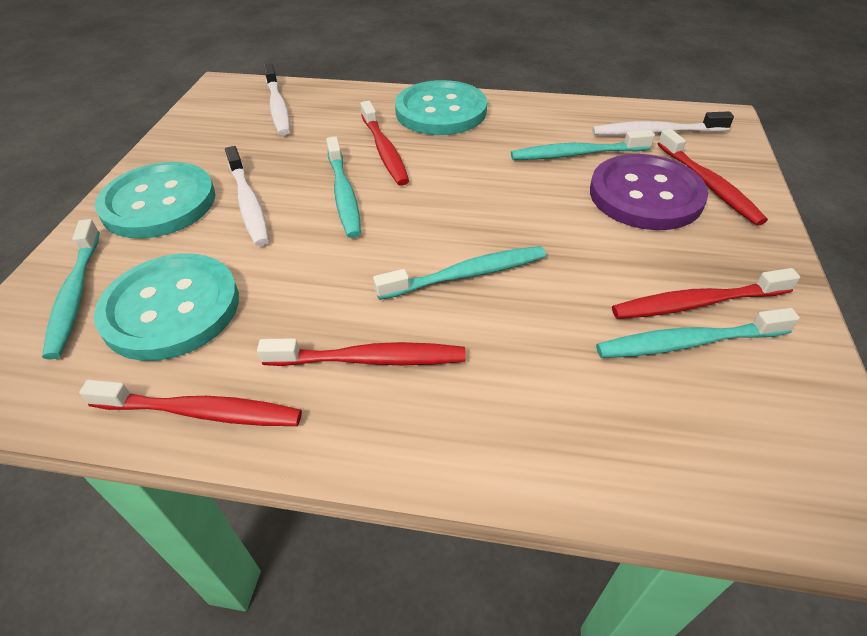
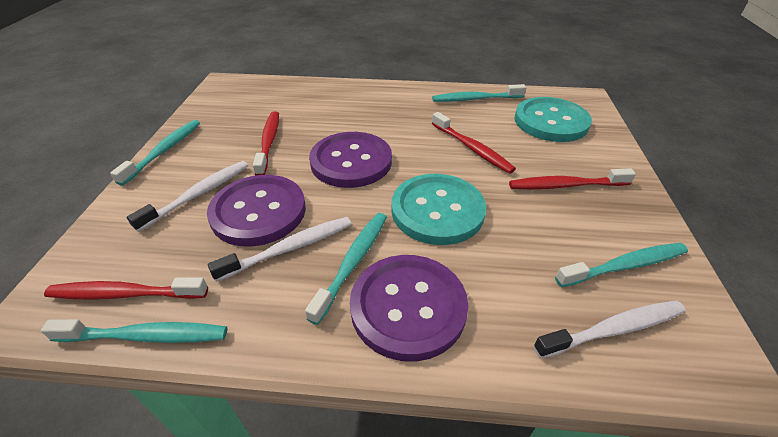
purple button: [590,154,708,230] = 1 -> [207,175,306,247] [309,132,392,188] [350,255,468,362] = 3
red toothbrush: [79,380,302,426] [257,338,466,366] [361,101,409,186] [612,268,800,319] [658,129,768,226] = 5 -> [44,277,208,300] [253,111,279,176] [432,112,516,174] [509,168,636,189] = 4
turquoise button: [94,253,239,361] [95,162,215,239] [395,80,487,135] = 3 -> [391,174,486,245] [514,97,592,142] = 2

